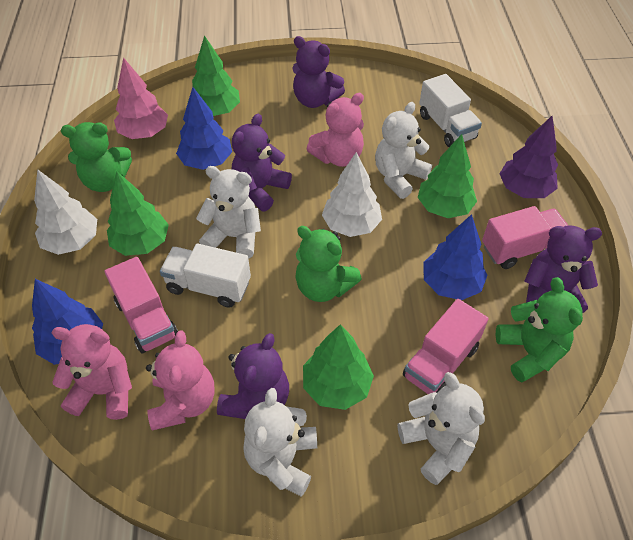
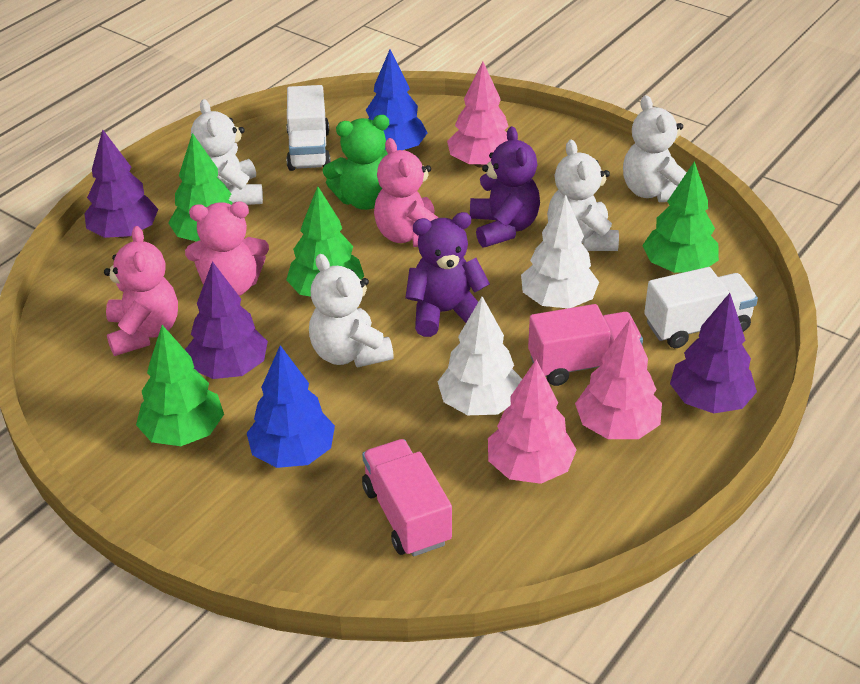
blue tree: [32,279,103,365] [176,87,232,170] [423,214,488,300] = 3 -> [247,345,335,468] [366,49,428,150] = 2
green teddy bear: [61,122,132,192] [295,226,362,302] [496,277,583,382] = 3 -> [323,115,389,210] = 1
pink tree: [114,57,168,139] = 1 -> [447,61,508,167] [488,360,577,484] [575,319,662,439] = 3
pink truck: [105,257,178,353] [403,299,489,394] [482,206,569,269] = 3 -> [362,439,452,557] [528,304,643,386] = 2
purple teddy bear: [217,333,289,419] [232,114,292,211] [292,36,345,108] [524,225,602,313] = 4 -> [405,212,490,337] [470,126,540,247] = 2
purple tree: [499,116,558,198] = 1 -> [84,129,158,238] [185,261,268,379] [670,293,757,414] = 3

